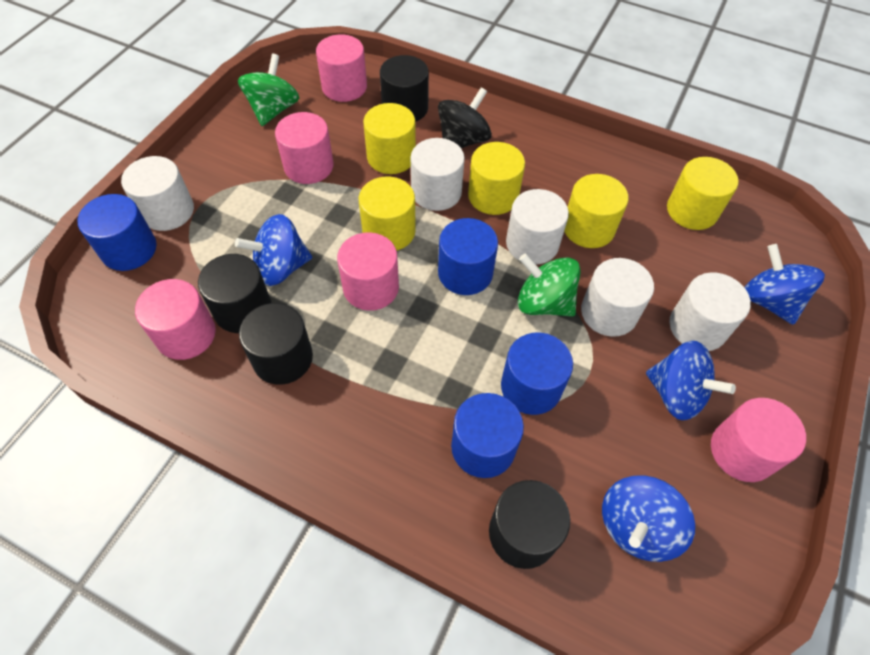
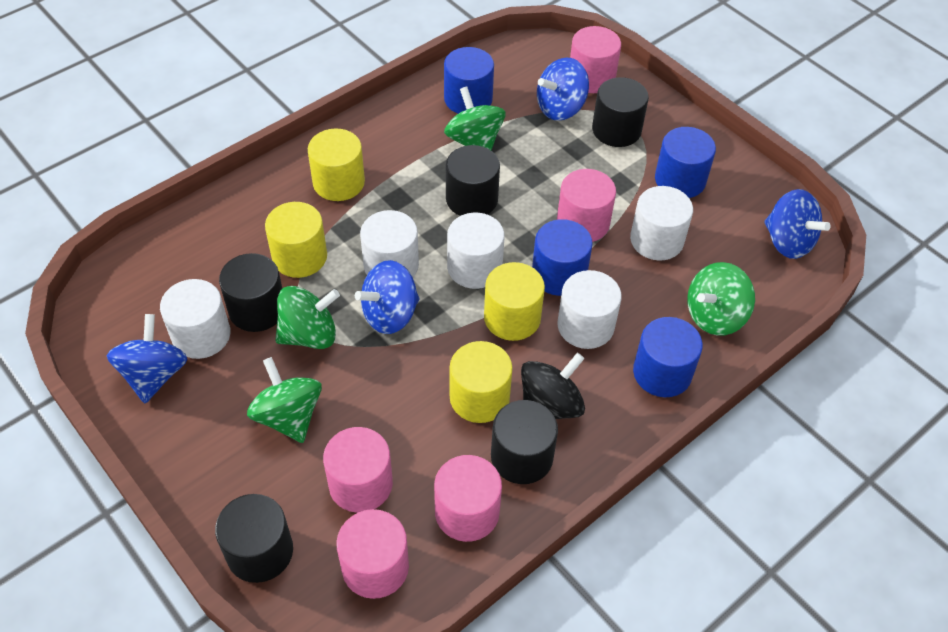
black cylinder: [198,254,271,333] [239,303,313,385] [380,55,429,122] [489,480,570,569] = 4 -> [215,494,293,583] [219,253,283,332] [446,145,500,216] [491,400,558,484] [592,77,649,147] = 5
green spinning top: [238,54,299,126] [518,253,581,317] = 2 -> [247,357,322,443] [275,286,340,349] [444,87,506,150] [687,262,755,336] = 4
yellow cylinder: [359,176,416,251] [363,103,416,174] [468,142,525,215] [564,174,628,248] [667,157,739,230] = 5 -> [265,202,327,278] [308,128,365,201] [450,341,513,423] [484,262,545,341] = 4

